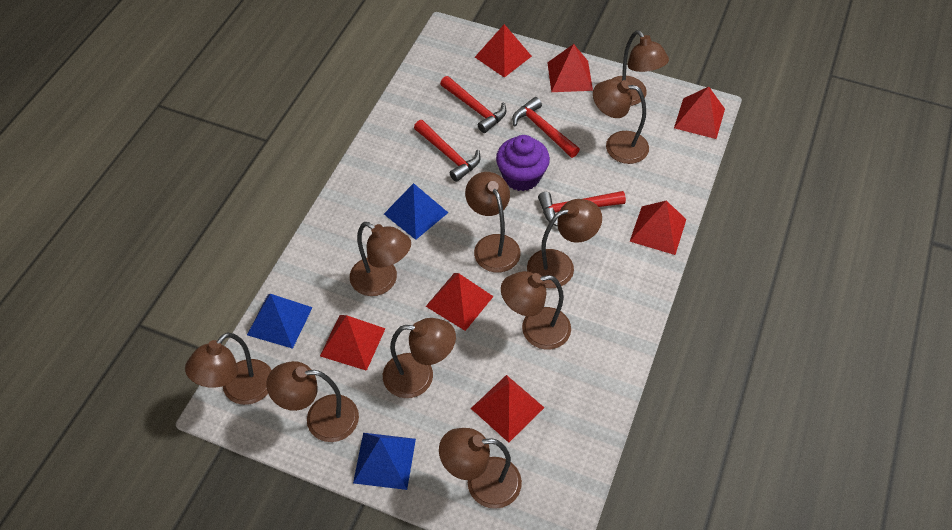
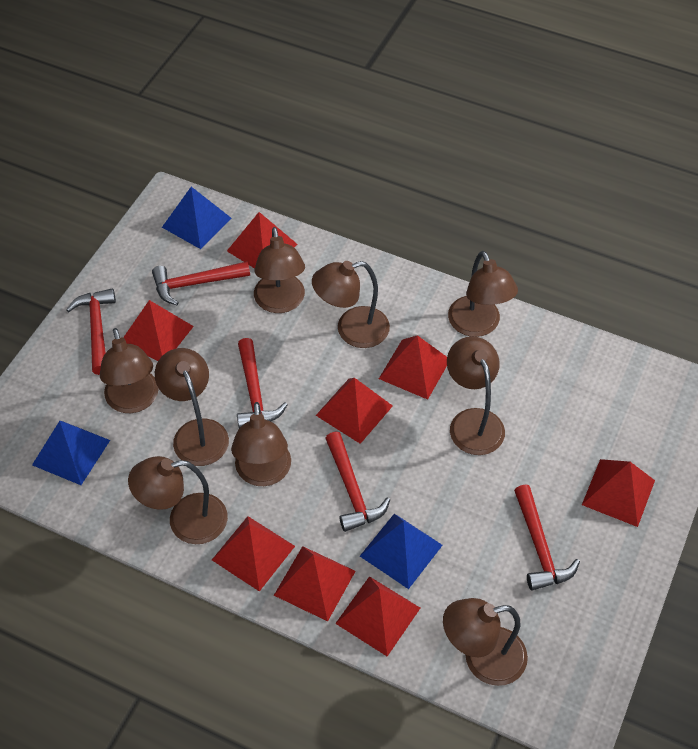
brown lamp: [185,332,272,405] [266,361,359,442] [350,222,411,296] [383,318,456,398] [439,428,522,509] [465,172,521,272] [501,271,571,350] [527,199,602,288] [593,79,649,164] [612,30,669,106] = 10 -> [100,328,159,413] [128,456,228,544] [155,348,229,466] [231,402,291,486] [254,227,305,313] [312,261,390,348] [443,598,528,686] [447,336,505,455] [448,251,518,337] = 9
purple cupcake: [496,135,550,191] = 1 -> none = 0
red hammer: [414,120,481,182] [440,76,506,133] [512,97,580,158] [538,191,626,227] = 4 -> [66,288,116,375] [152,261,250,305] [237,338,288,428] [325,432,390,532] [514,484,580,591] = 5
red pyramid: [320,315,386,371] [426,273,494,331] [471,375,544,443] [475,24,532,78] [547,44,593,92] [630,200,686,255] [674,87,725,139] = 7 -> [123,300,194,361] [212,516,295,592] [227,212,298,269] [274,546,356,621] [316,378,393,444] [335,576,420,656] [379,335,447,400] [582,459,655,527] = 8

